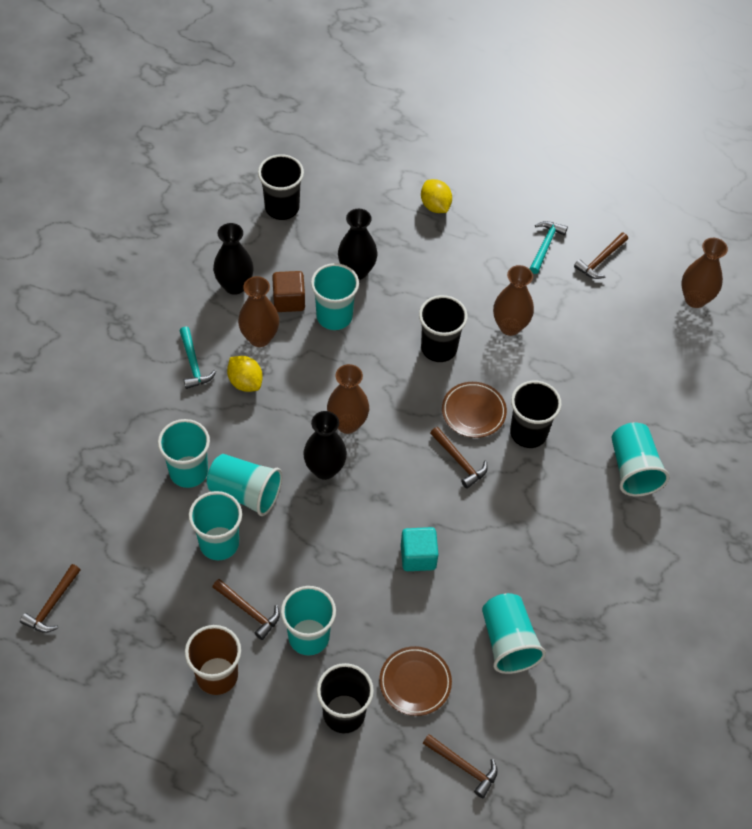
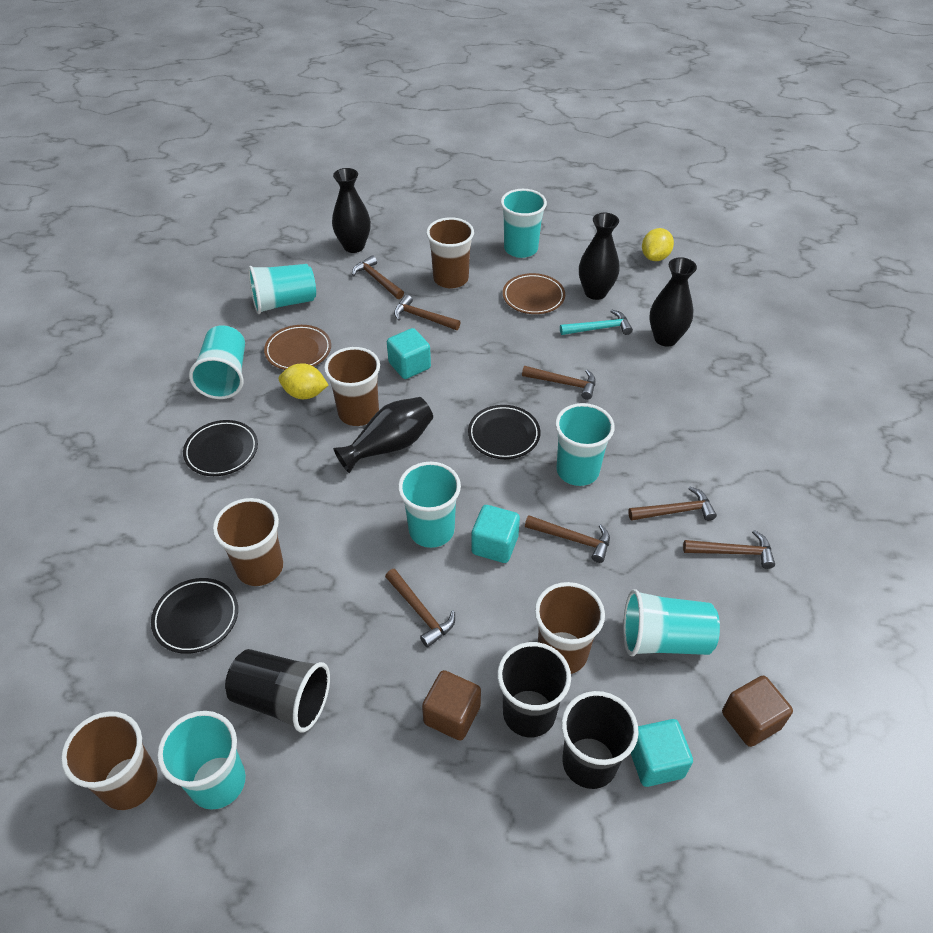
black cup: [258,154,304,220] [317,663,374,733] [419,295,468,362] [510,380,562,448] = 4 -> [225,649,330,732] [497,642,571,737] [561,691,639,789] = 3
black plate: none = 0 -> [151,578,238,654] [183,420,258,476] [468,405,540,459] = 3
black vase: [213,223,254,295] [303,411,347,480] [338,209,378,280] = 3 -> [332,168,371,253] [333,397,433,473] [579,213,620,300] [649,257,697,347] = 4
brown cube: [272,271,305,312] = 1 -> [422,670,481,741] [722,676,793,747] = 2
brown cup: [185,625,241,695] = 1 -> [61,711,158,810] [213,498,283,586] [324,347,380,426] [426,217,474,289] [535,582,605,674] = 5
brown hammer: [20,564,80,633] [213,579,280,640] [423,734,498,798] [430,427,488,489] [574,232,628,279] = 5 -> [352,255,404,299] [385,569,455,648] [394,295,461,330] [522,366,596,400] [525,515,610,563] [628,487,717,521] [683,530,775,569] = 7
brown vase: [238,276,279,347] [327,364,369,434] [493,265,534,336] [681,238,728,308] = 4 -> none = 0
turquoise cube: [401,527,439,571] = 1 -> [387,328,431,379] [471,505,520,563] [631,719,693,787] = 3
turquoise hammer: [180,326,216,389] [530,221,568,274] = 2 -> [560,310,633,335] = 1

